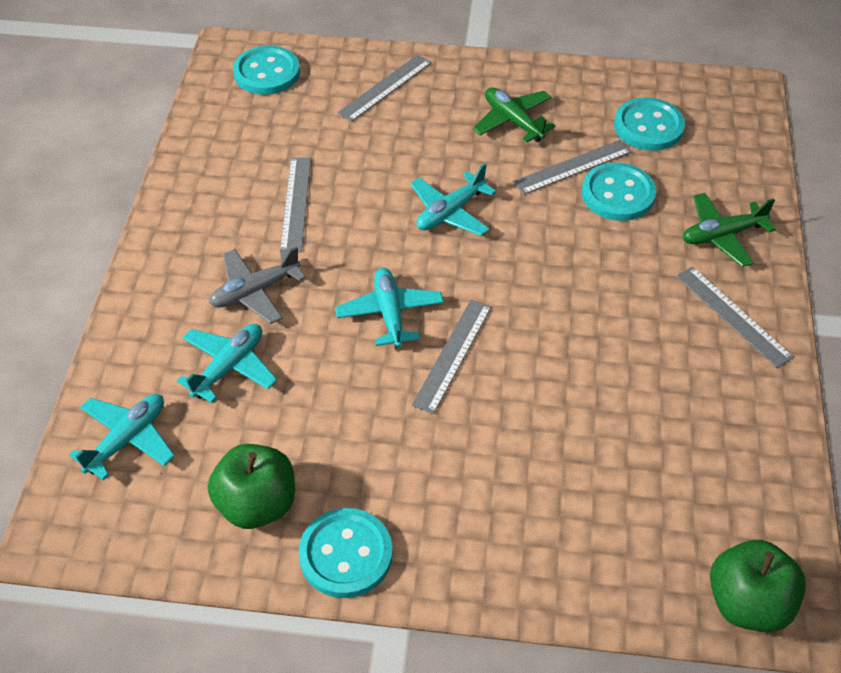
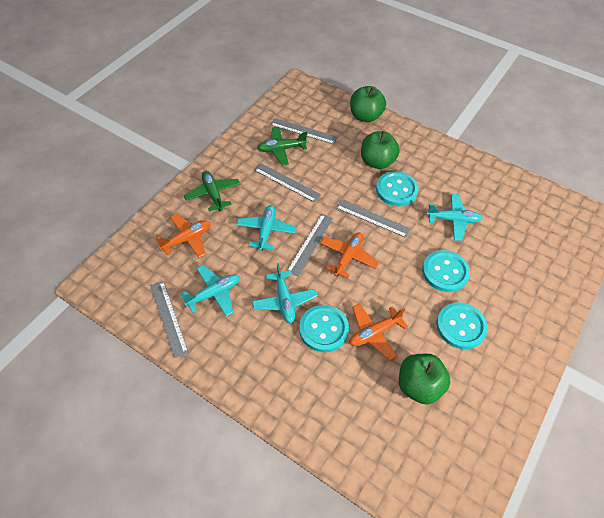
green apple: [208,444,295,529] [710,540,806,632] = 2 -> [350,86,386,122] [361,131,400,169] [399,354,450,405] = 3
grey plane: [209,247,306,324] = 1 -> none = 0
orange plane: none = 0 -> [156,214,211,258] [321,233,379,279] [350,303,408,360] = 3

